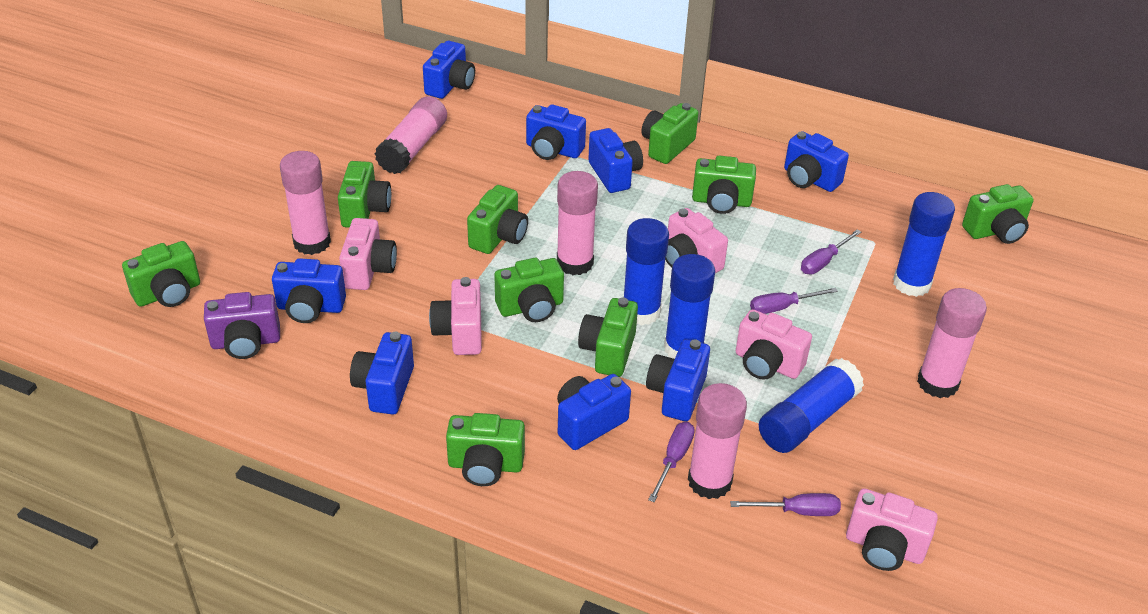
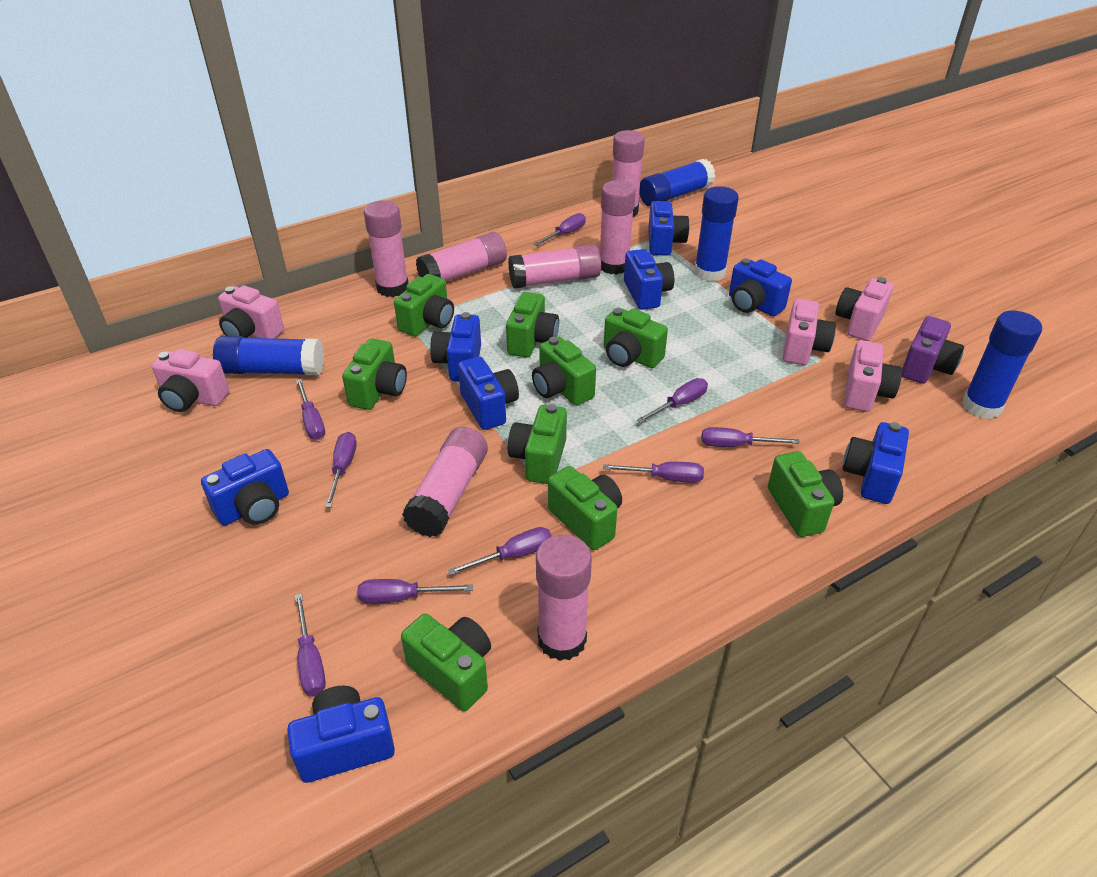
pink glue stick: [280,151,331,255] [374,96,447,174] [557,171,598,275] [688,383,747,499] [917,288,987,398] = 5 -> [364,200,409,297] [402,427,488,537] [416,232,507,281] [508,244,601,289] [536,535,592,661] [600,180,636,275] [612,130,645,217] = 7
purple screwdriver: [648,422,695,502] [730,493,841,516] [750,288,838,314] [801,229,861,274] = 4 -> [295,593,326,696] [296,379,325,440] [325,432,357,508] [358,579,473,604] [448,527,552,575] [533,213,586,246] [603,462,704,483] [637,378,708,423] [702,427,800,447] = 9

